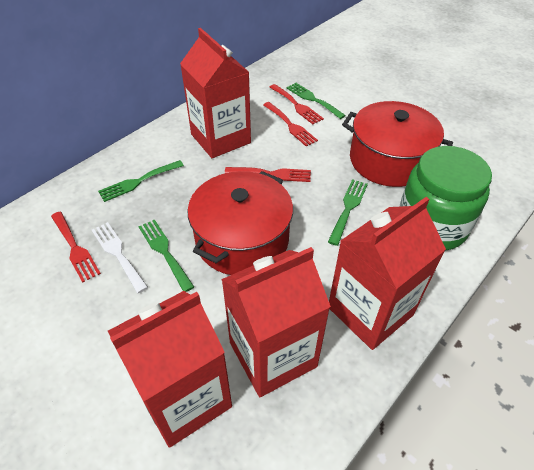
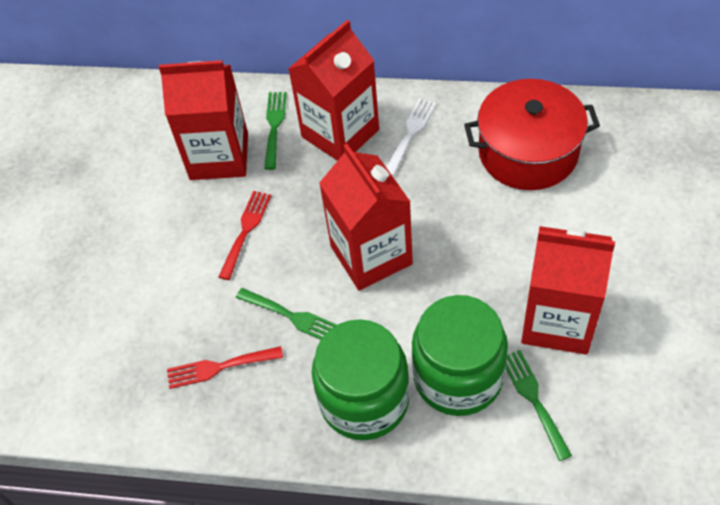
green fork: [98,160,184,202] [138,219,194,292] [287,83,346,119] [328,179,368,246] = 4 -> [236,288,337,340] [264,92,287,170] [506,350,572,461] = 3
green jar: [399,146,492,251] = 1 -> [312,319,409,440] [412,295,508,416] = 2
red fork: [51,212,101,283] [225,167,311,182] [263,102,318,146] [270,84,324,124] = 4 -> [167,346,283,389] [219,191,272,280] = 2
red pot: [187,171,293,275] [342,101,453,187] = 2 -> [464,79,600,190] = 1

